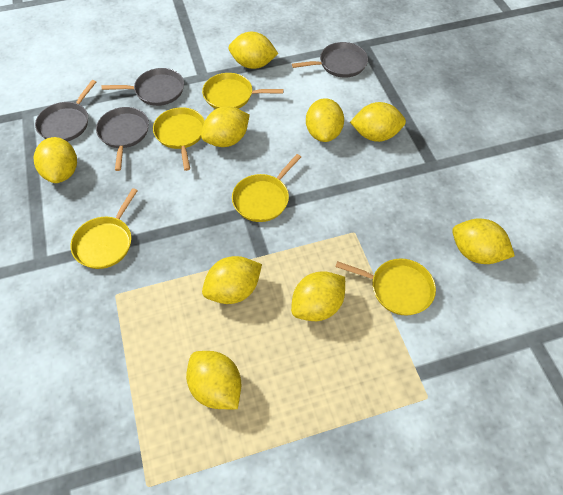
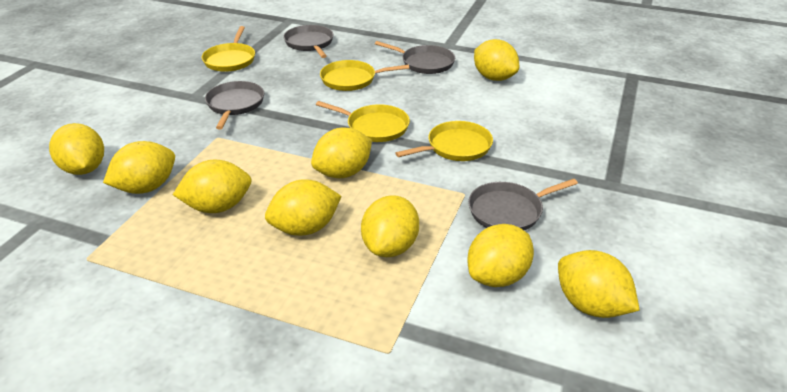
yellow pan: [70,188,138,269] [153,107,205,171] [202,73,284,109] [232,154,301,222] [335,259,436,316] = 5 -> [202,26,255,72] [316,101,410,142] [320,60,409,91] [395,121,493,161] = 4

